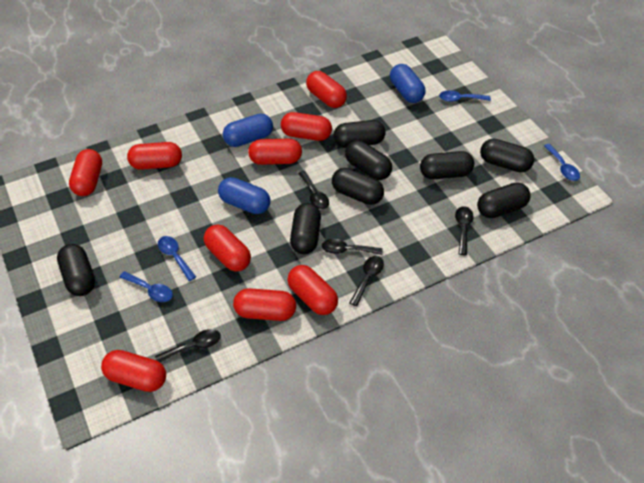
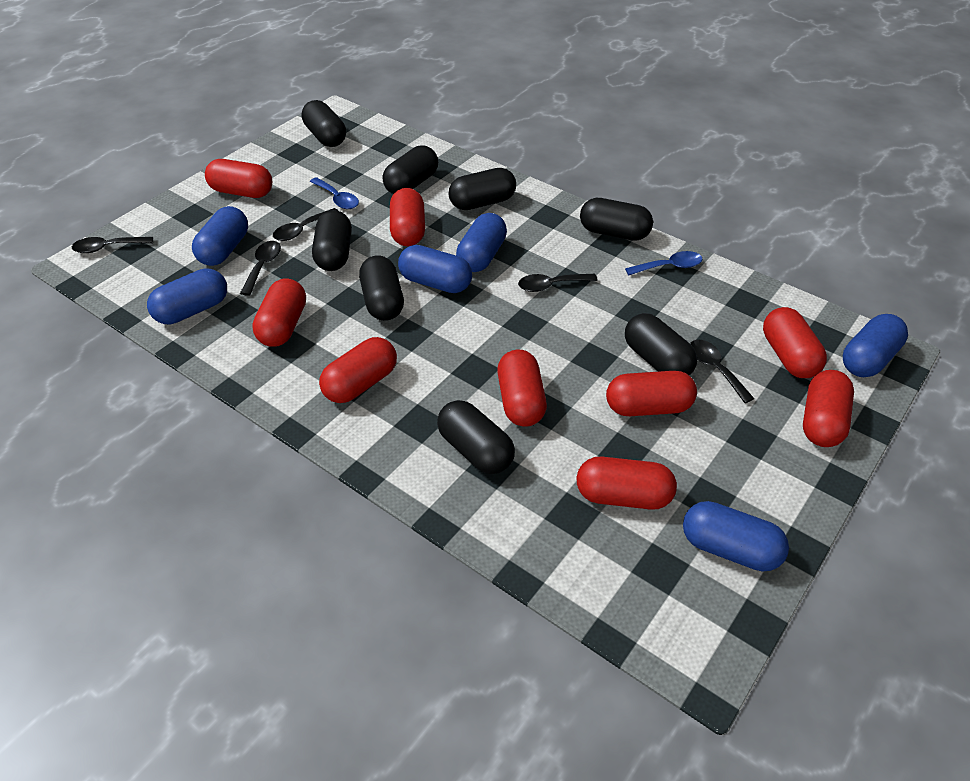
blue capsule: [218,177,270,214] [223,113,273,147] [390,64,426,103] = 3 -> [147,268,227,324] [192,206,248,266] [398,245,472,293] [456,213,507,272] [683,501,789,572] [843,314,908,377] = 6
blue spoon: [119,271,173,302] [158,236,196,281] [439,90,491,102] [544,144,580,181] = 4 -> [310,177,359,209] [625,251,703,276] = 2

